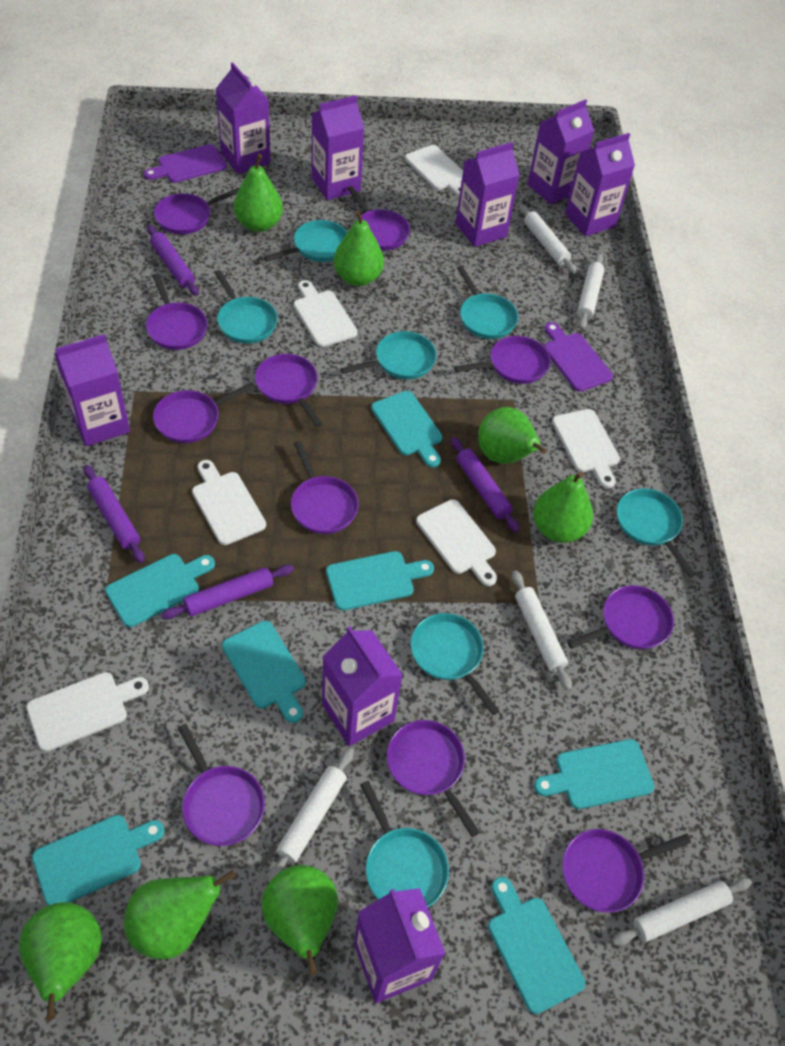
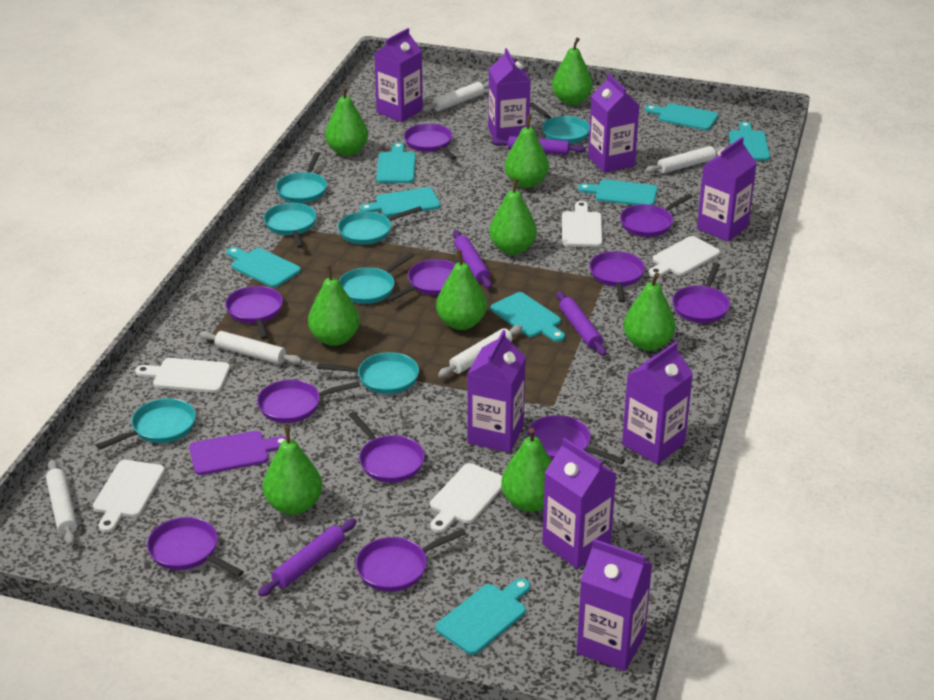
green pear: [19,902,102,1020] [124,870,236,959] [234,154,283,232] [262,865,338,974] [333,210,384,286] [478,407,547,464] [533,471,593,543] = 7 -> [263,426,322,515] [308,265,360,346] [325,87,368,156] [436,250,487,330] [489,178,537,255] [501,428,552,512] [505,115,549,188] [552,37,593,105] [623,273,676,351] = 9
purple cutting board: [144,144,227,183] [544,322,613,392] = 2 -> [189,431,286,475] = 1
turquoise cutting board: [32,815,165,906] [105,554,215,627] [222,621,306,723] [326,551,434,610] [371,391,442,468] [488,877,585,1014] [534,739,654,809] = 7 -> [226,247,301,288] [360,187,441,217] [376,142,416,183] [436,578,530,655] [491,292,565,342] [578,179,658,205] [645,103,718,130] [729,122,770,161] = 8
white cutting board: [26,672,149,752] [192,460,266,545] [294,280,358,347] [405,145,463,196] [416,499,497,586] [552,409,620,488] = 6 -> [93,460,165,533] [135,358,230,393] [430,463,502,533] [562,201,602,247] [649,236,720,277] = 5

